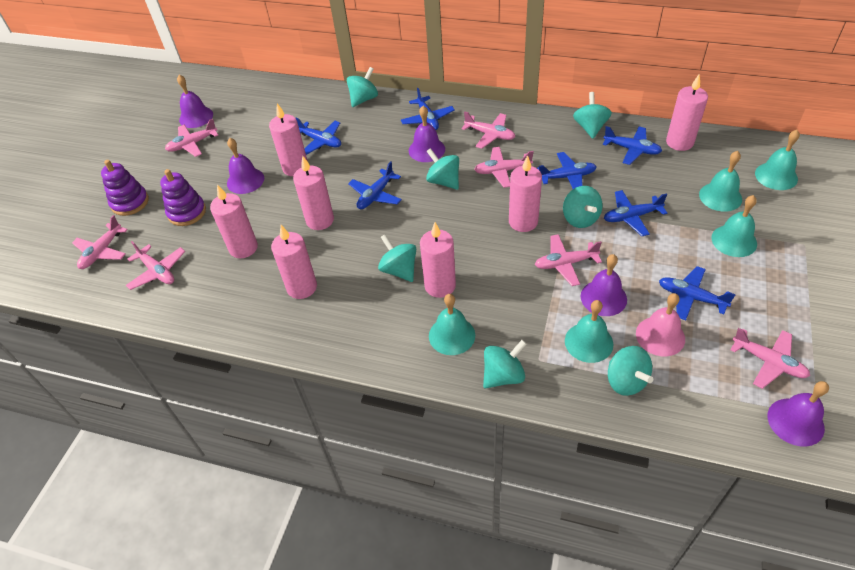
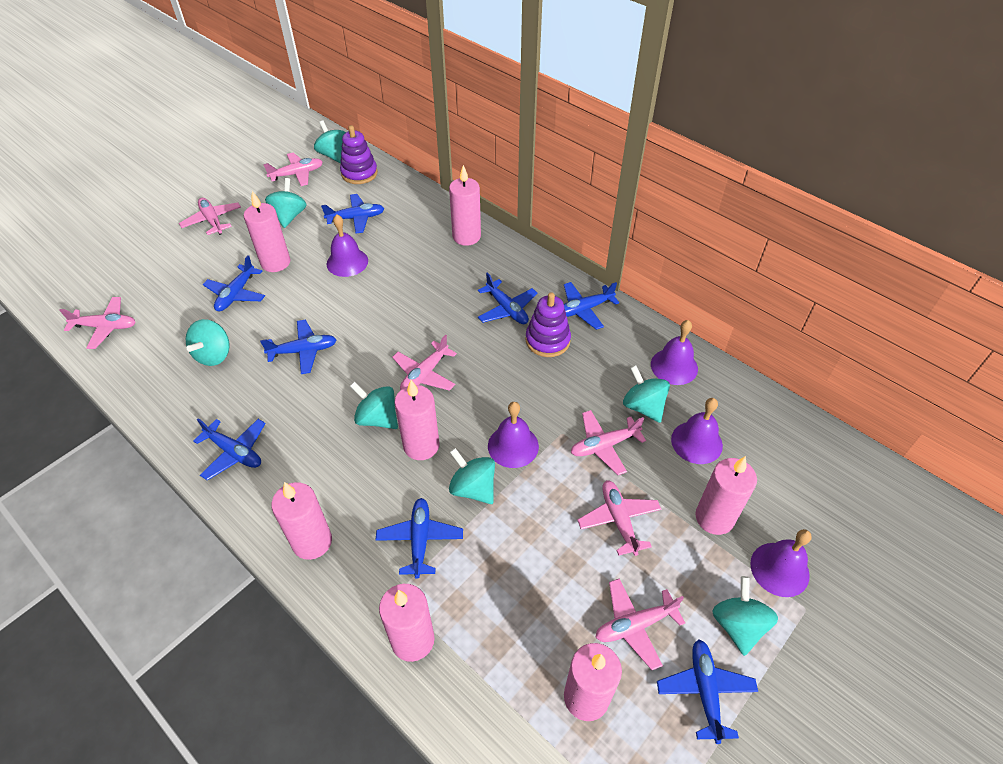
blue plane: [296,118,341,155] [348,161,402,209] [401,88,455,130] [537,152,597,189] [603,126,662,165] [604,190,667,236] [659,266,736,320] = 7 -> [193,418,266,480] [203,255,265,311] [260,320,337,374] [321,194,385,234] [376,498,463,579] [478,272,537,324] [564,282,619,330] [657,639,758,744] = 8
pink bell: [636,293,685,356] = 1 -> none = 0
turquoise bell: [429,294,475,355] [565,300,613,363] [699,151,742,212] [711,195,757,257] [755,130,800,190] = 5 -> none = 0

